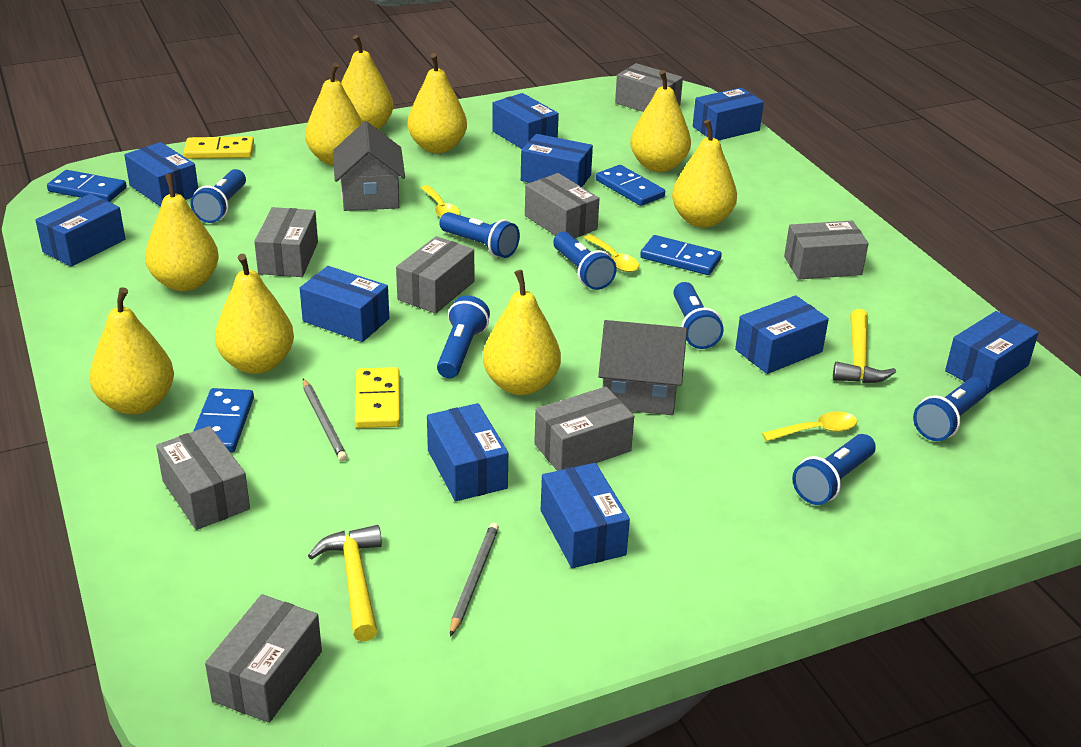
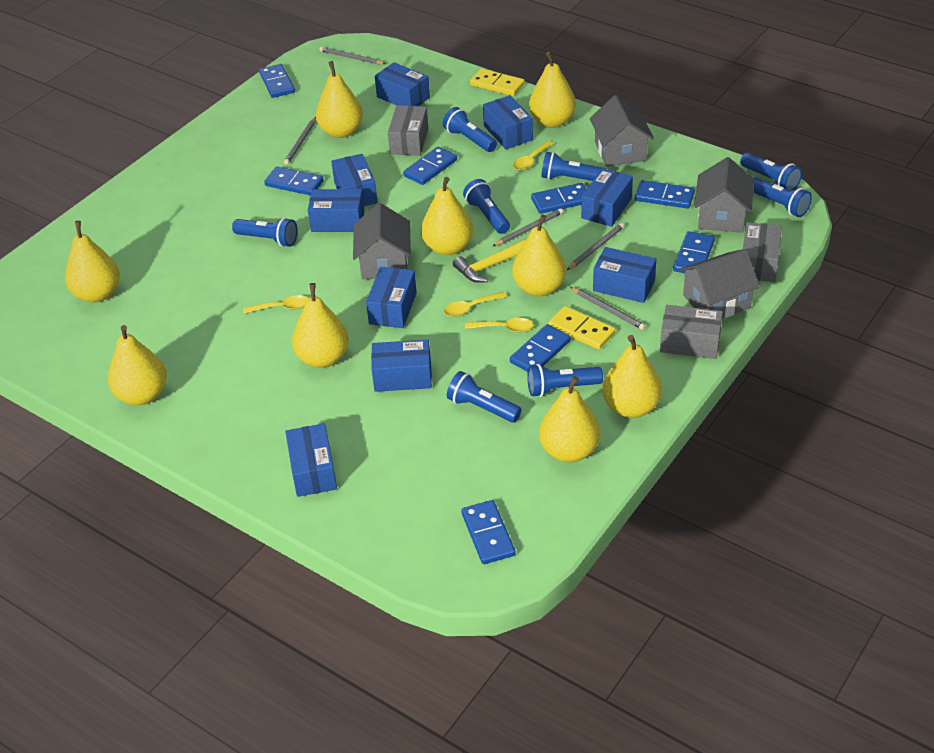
blue box: [35,194,125,267] [124,142,198,207] [300,266,389,342] [427,403,508,501] [492,93,559,149] [521,134,593,187] [541,463,630,568] [693,87,764,140] [735,295,829,374] [945,311,1039,394] = 10 -> [285,423,337,497] [308,189,365,232] [331,154,378,206] [366,267,417,328] [371,340,432,392] [375,62,430,106] [483,95,533,149] [581,168,633,227] [593,247,656,303] = 9
blue domino: [47,170,127,202] [194,388,254,452] [596,165,665,206] [640,235,722,275] = 4 -> [259,64,295,98] [264,167,324,195] [403,146,457,185] [461,500,515,564] [510,324,571,372] [531,183,586,214] [635,180,695,209] [673,231,715,273] = 8
blue flashlight: [190,169,246,223] [437,296,490,378] [440,212,520,258] [553,232,617,290] [673,282,724,349] [792,434,876,505] [913,377,988,441] = 7 -> [232,218,298,247] [443,107,497,152] [447,371,521,423] [463,179,510,234] [527,364,603,397] [541,152,605,181] [740,153,802,191] [753,177,812,217] = 8
grey box: [156,426,250,530] [205,594,322,723] [254,207,318,277] [396,236,474,314] [525,173,600,238] [534,386,634,471] [615,63,683,112] [784,221,869,280] = 8 -> [388,105,428,156] [660,305,723,359] [743,222,782,282] = 3
grey house: [333,121,405,211] [598,320,687,415] = 2 -> [353,203,411,280] [590,95,654,167] [679,249,760,318] [694,157,754,233] = 4
grey pencil: [303,379,347,461] [450,523,499,637] = 2 -> [284,117,316,165] [319,47,386,64] [493,208,563,246] [567,223,624,270] [570,287,646,330] = 5
yellow hammer: [308,525,382,642] [833,309,896,383] = 2 -> [453,238,527,283] = 1
yellow spoon: [421,185,460,218] [584,234,639,272] [762,411,857,441] = 3 -> [243,295,308,314] [444,291,507,317] [465,318,533,333] [513,141,554,171] = 4

